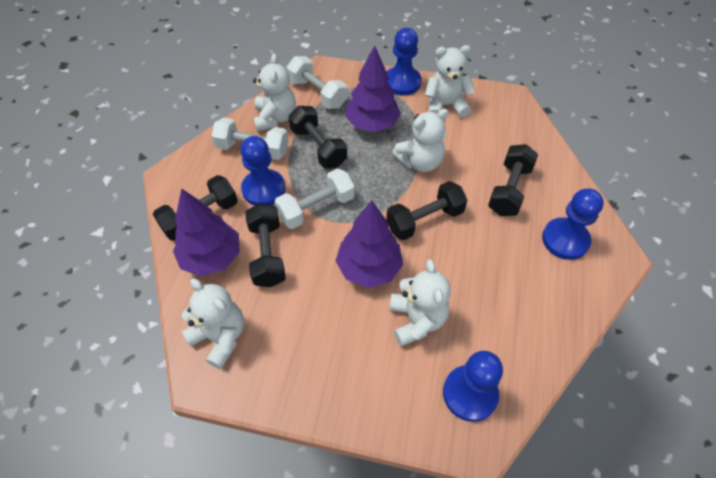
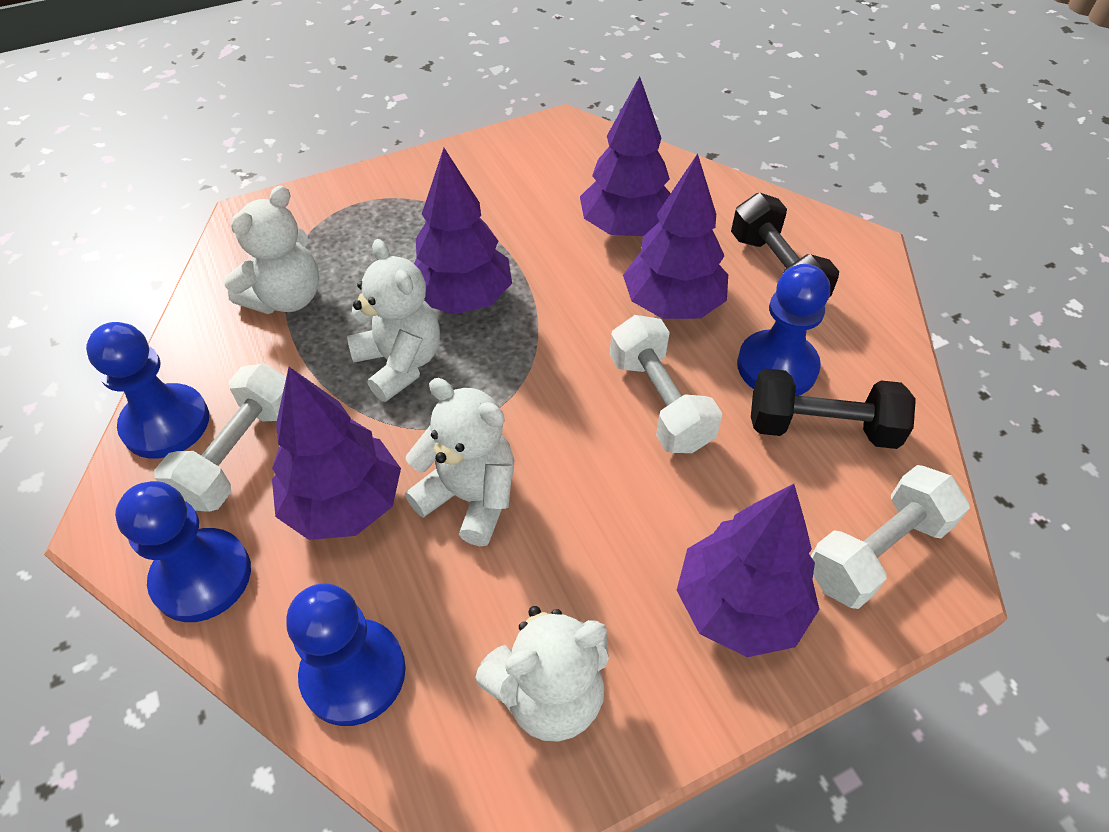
black dumbbell: [153,175,238,241] [245,203,286,287] [289,106,347,168] [386,181,468,240] [488,144,538,216] = 5 -> [731,193,839,296] [751,368,916,449] = 2
purple tree: [173,188,240,276] [336,200,403,288] [345,45,401,132] = 3 -> [272,367,401,540] [414,148,512,314] [580,76,671,236] [623,154,728,319] [677,484,819,657] = 5
white teddy bear: [182,279,244,369] [253,54,296,131] [390,259,451,346] [392,109,449,172] [425,45,475,118] = 5 -> [224,186,319,314] [347,239,440,402] [405,378,514,546] [475,606,609,742] = 4

